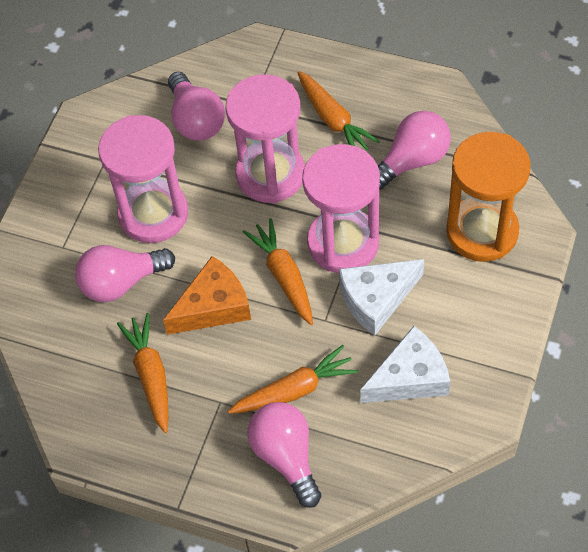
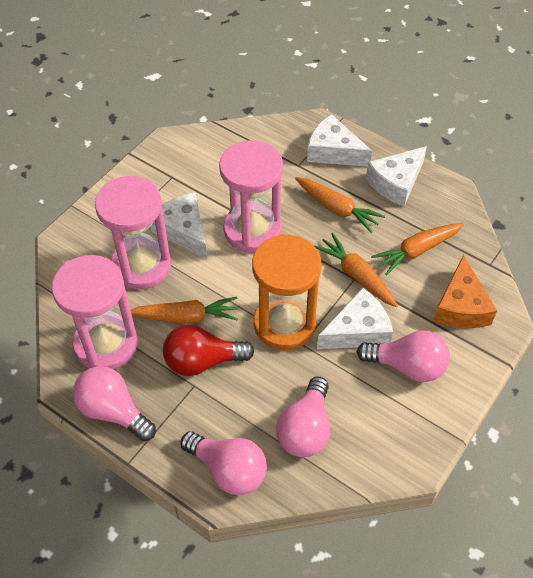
red light bulb: none = 0 -> [163,325,254,376] = 1
white cheese: [339,259,424,336] [360,326,450,403] = 2 -> [151,193,207,259] [307,114,372,167] [317,288,393,349] [366,146,427,206] = 4

